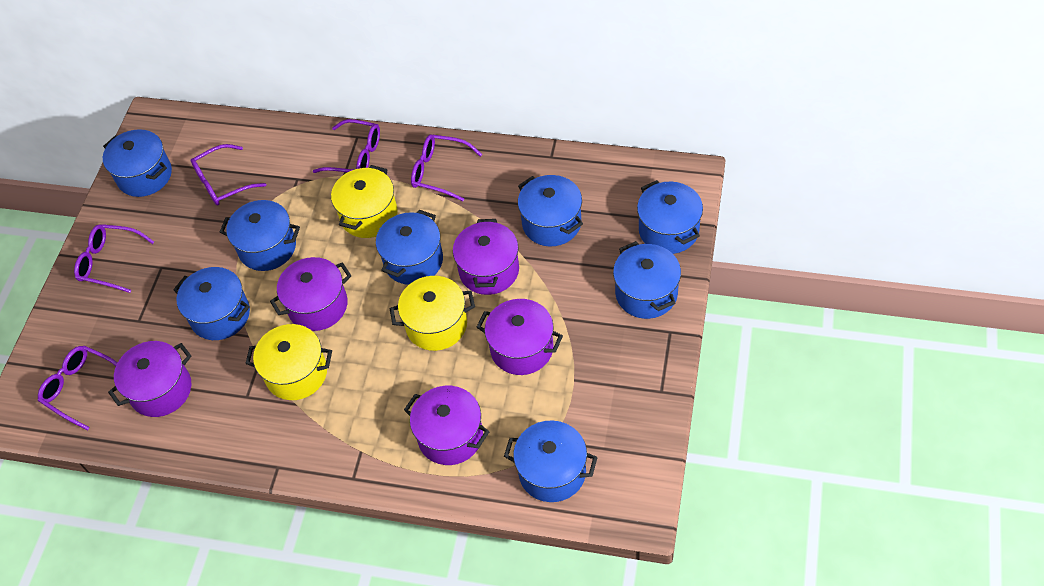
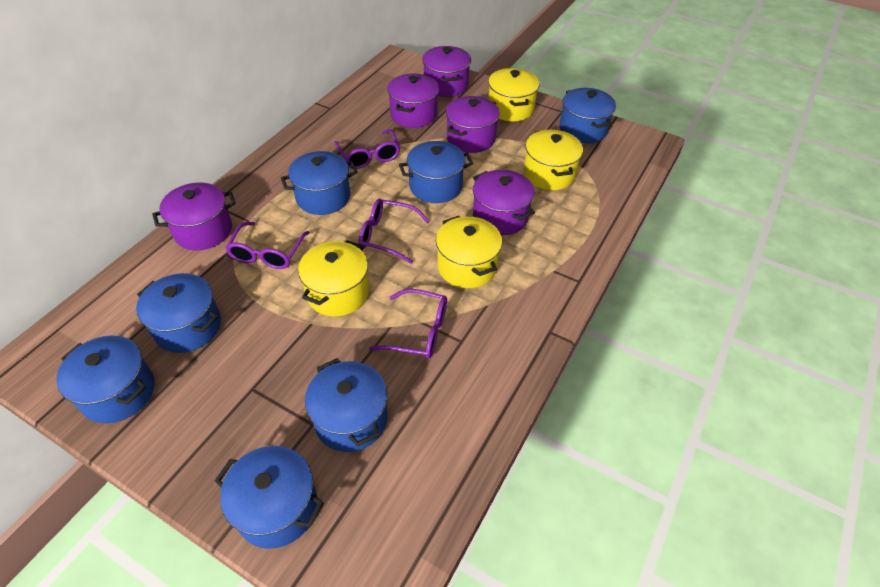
blue pot: [103,129,172,197] [173,267,250,340] [220,200,300,271] [376,210,443,285] [504,421,598,502] [518,175,583,246] [613,241,681,319] [637,180,703,254] = 8 -> [56,335,154,423] [136,273,221,353] [215,446,324,549] [281,151,358,215] [305,358,388,452] [399,141,473,203] [559,88,616,143] = 7
purple glasses: [38,346,117,431] [74,224,154,293] [191,144,266,206] [313,119,380,173] [411,134,482,201] = 5 -> [225,222,310,269] [334,129,401,169] [359,199,430,264] [369,289,447,359] = 4
yellow pot: [245,324,332,400] [331,165,398,238] [390,276,475,351] = 3 -> [298,240,369,316] [436,216,502,288] [488,68,540,121] [524,130,583,190] = 4

